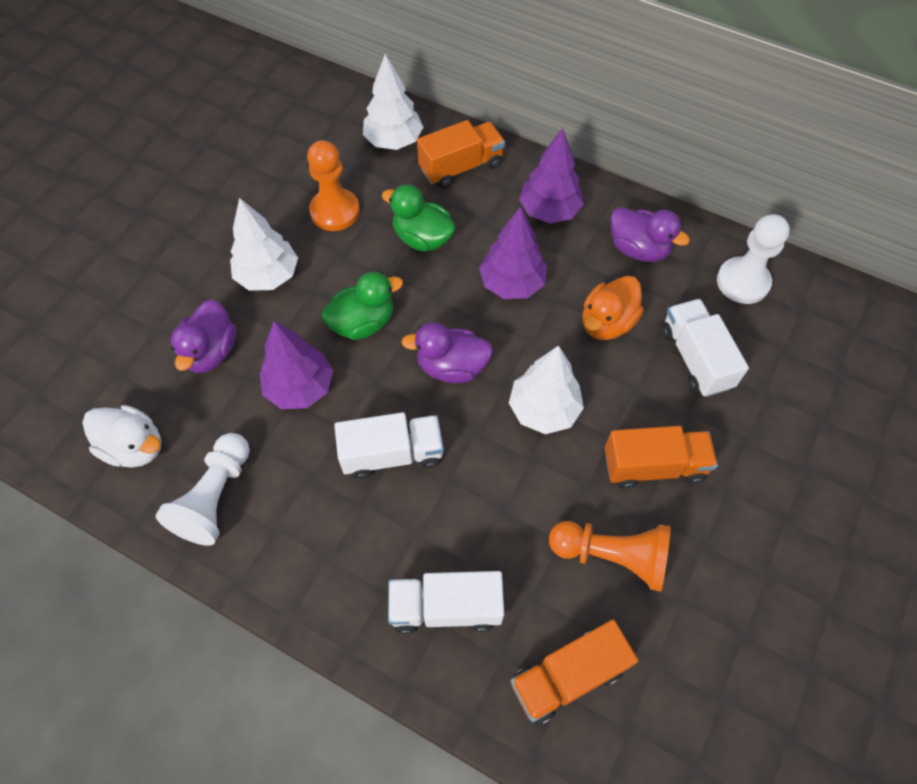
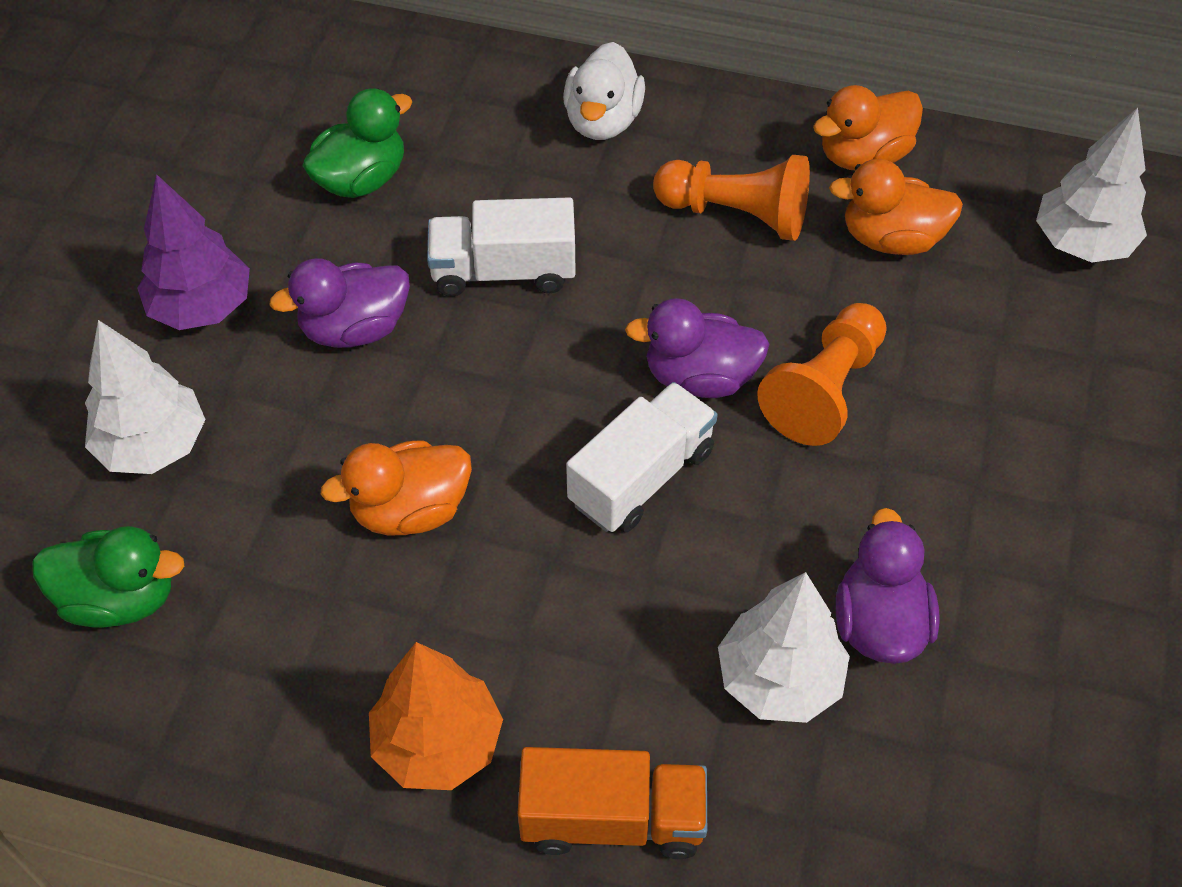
orange duck: [582,276,644,340] = 1 -> [321,440,472,536] [813,85,923,170] [829,159,963,255] = 3
orange tree: none = 0 -> [369,642,503,790] = 1
orange truck: [417,120,505,188] [511,620,638,725] [605,426,718,489] = 3 -> [518,747,707,859] = 1
purple tree: [260,321,333,409] [479,206,547,299] [519,128,584,223] = 3 -> [137,174,250,330] = 1
white pawn: [155,433,250,546] [717,214,790,304] = 2 -> none = 0
white truck: [334,412,444,479] [388,571,504,634] [661,299,749,397] = 3 -> [427,197,576,296] [566,382,718,533] = 2

